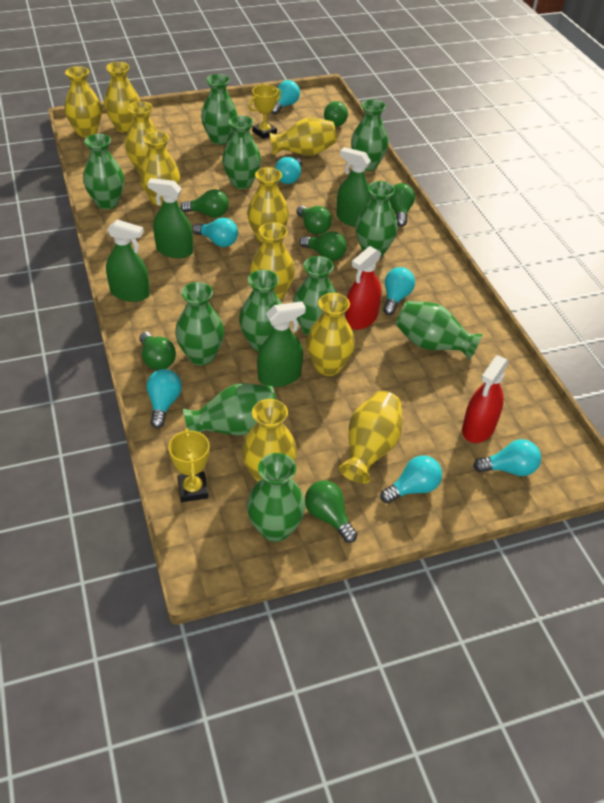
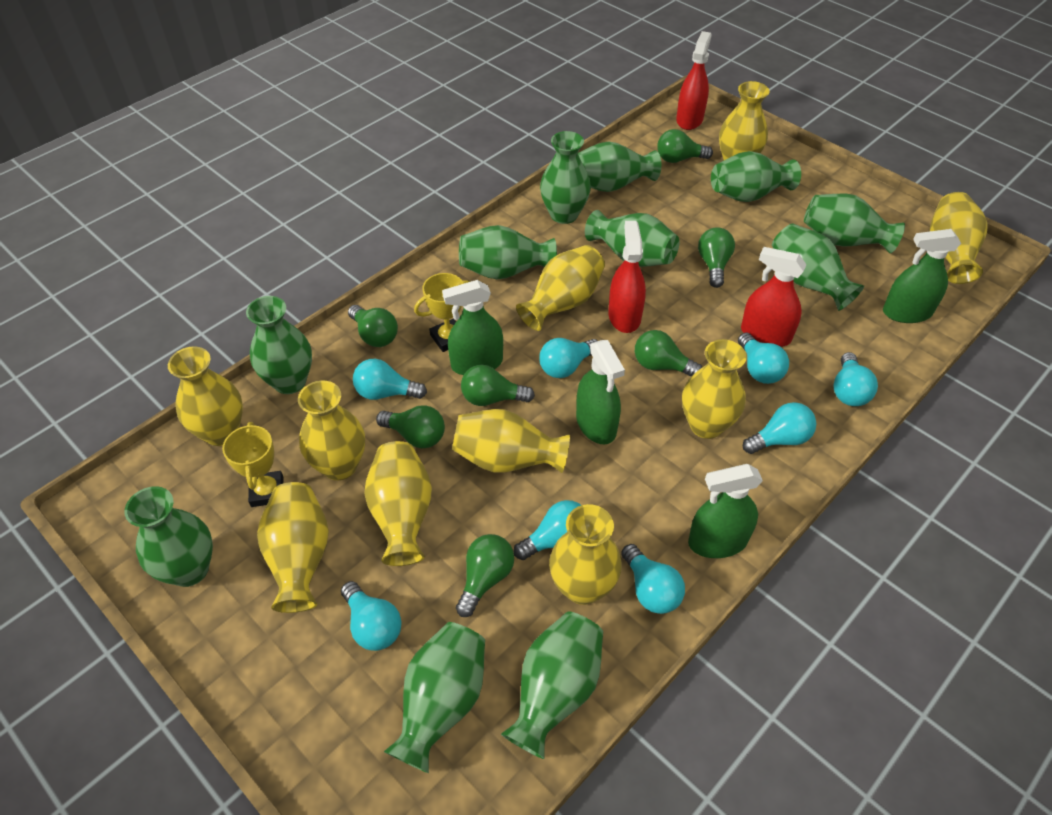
red spray bottle: [345,246,382,330] [462,355,509,443] = 2 -> [608,221,646,333] [676,31,712,130] [741,247,807,347] = 3
turquoise light bulb: [146,369,182,428] [193,218,238,247] [271,80,300,114] [275,157,302,184] [380,455,442,503] [383,267,415,315] [473,439,541,476] = 7 -> [341,581,402,651] [353,359,427,400] [514,500,581,560] [539,338,598,378] [621,544,685,614] [738,333,789,384] [743,402,816,454] [833,352,878,406] = 8

